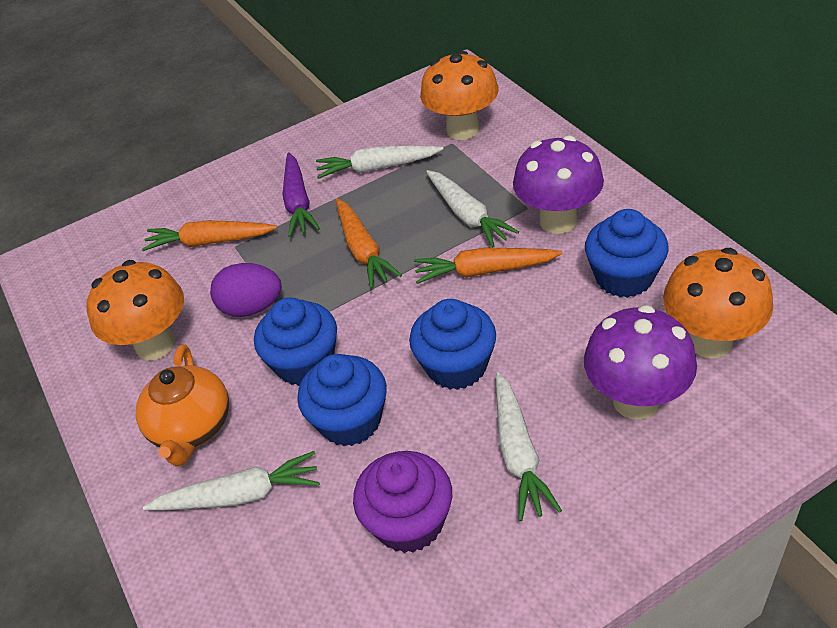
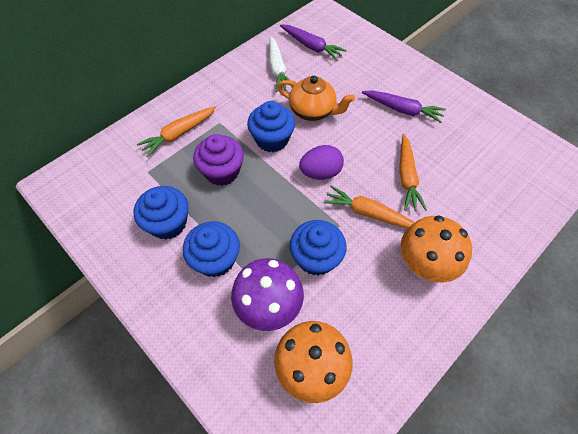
orange mushroom: [86,260,184,360] [420,51,499,140] [663,248,773,358] = 3 -> [274,321,353,403] [400,215,472,282] = 2
purple carrot: [282,152,320,237] = 1 -> [280,25,347,61] [362,90,446,123] = 2
purple mushroom: [513,136,604,234] [584,305,697,420] = 2 -> [231,258,304,331] = 1
white carrot: [143,451,320,510] [316,146,443,179] [426,170,519,248] [496,372,562,521] = 4 -> [269,36,293,92] = 1

